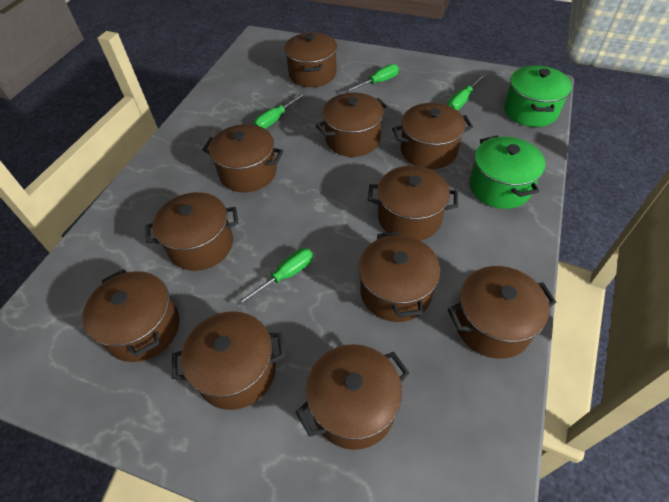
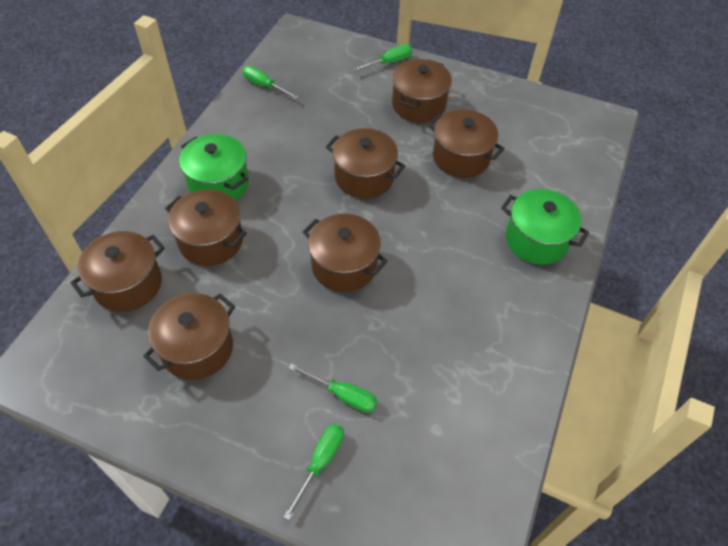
brown pot: [82,269,180,362] [146,192,239,271] [172,311,285,410] [202,124,283,192] [284,32,337,87] [296,344,409,450] [316,93,389,157] [358,231,440,322] [368,166,458,241] [392,103,473,169] [448,266,557,359] = 11 -> [70,231,165,312] [143,293,235,380] [165,189,247,266] [303,214,387,292] [326,128,405,199] [392,59,452,123] [428,110,505,178] = 7

